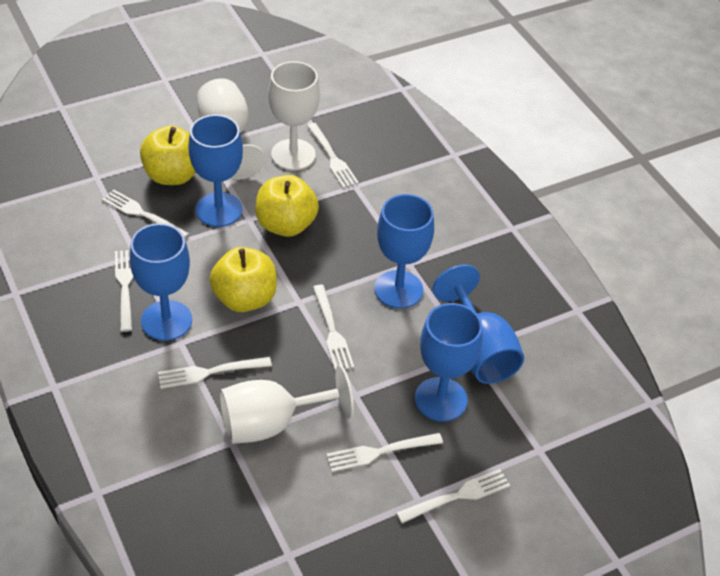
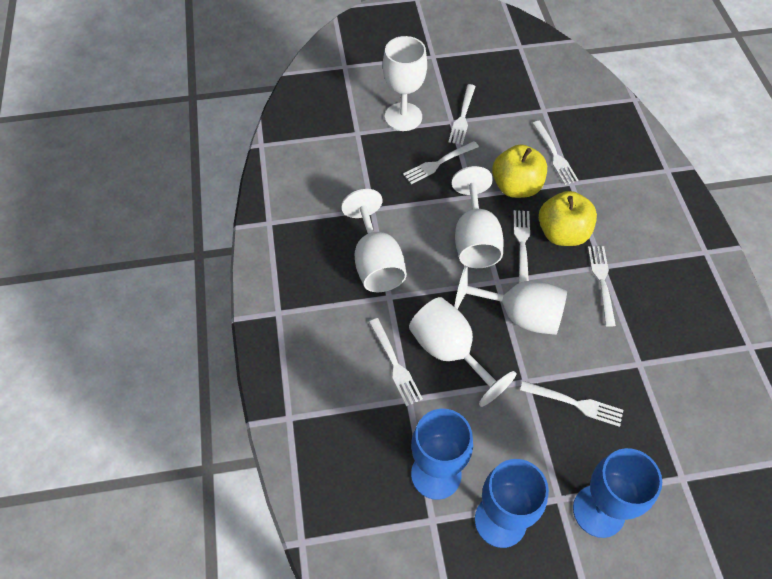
blue goblet: [130,223,192,341] [188,115,243,227] [374,194,434,309] [415,303,482,421] [433,264,524,384] = 5 -> [411,409,473,500] [475,459,549,548] [573,448,662,538] = 3
white goblet: [196,78,265,180] [220,365,354,444] [268,61,320,170] = 3 -> [341,189,407,292] [383,36,427,131] [409,297,516,407] [452,166,503,268] [455,266,567,335] = 5
yellow apple: [140,125,195,185] [210,247,277,312] [255,175,319,237] = 3 -> [492,144,547,198] [539,191,597,246] = 2

